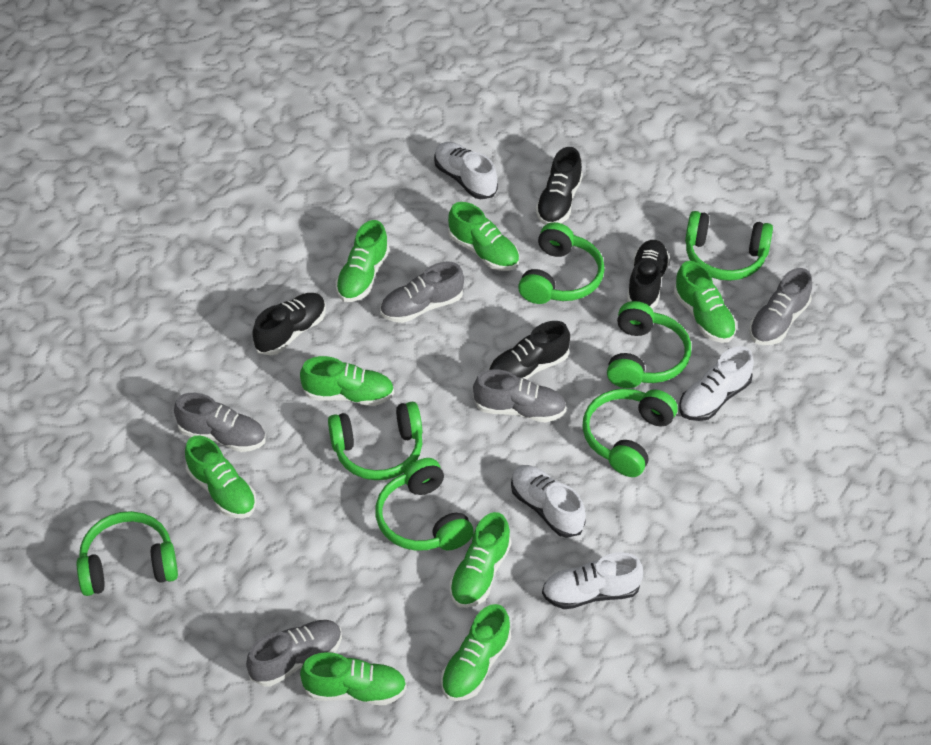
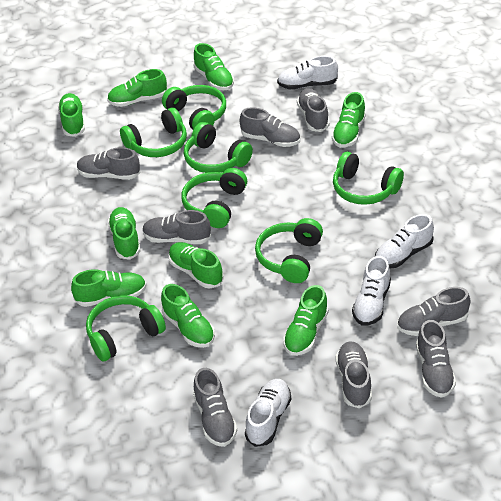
black shoe: [252,293,326,356] [489,321,570,379] [536,147,583,225] [627,240,670,309] = 4 -> none = 0
green shoe: [185,436,256,518] [300,356,394,406] [300,652,407,705] [335,220,389,302] [441,604,511,701] [448,202,519,271] [449,512,511,608] [674,261,737,343] = 8 -> [58,93,85,137] [71,269,147,307] [107,69,167,107] [108,207,141,260] [161,284,215,348] [168,242,224,288] [193,43,234,90] [283,285,329,356] [332,92,366,148] = 9
grey shoe: [174,393,266,452] [246,620,342,687] [380,261,464,323] [473,369,567,423] [749,268,812,345] = 5 -> [77,147,140,180] [142,210,211,244] [193,368,237,447] [240,107,300,147] [297,88,329,132] [335,341,372,409] [397,287,471,336] [416,320,456,398] = 8

